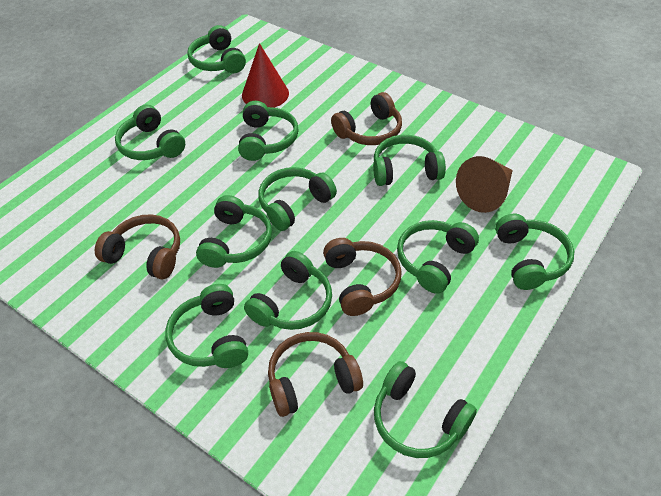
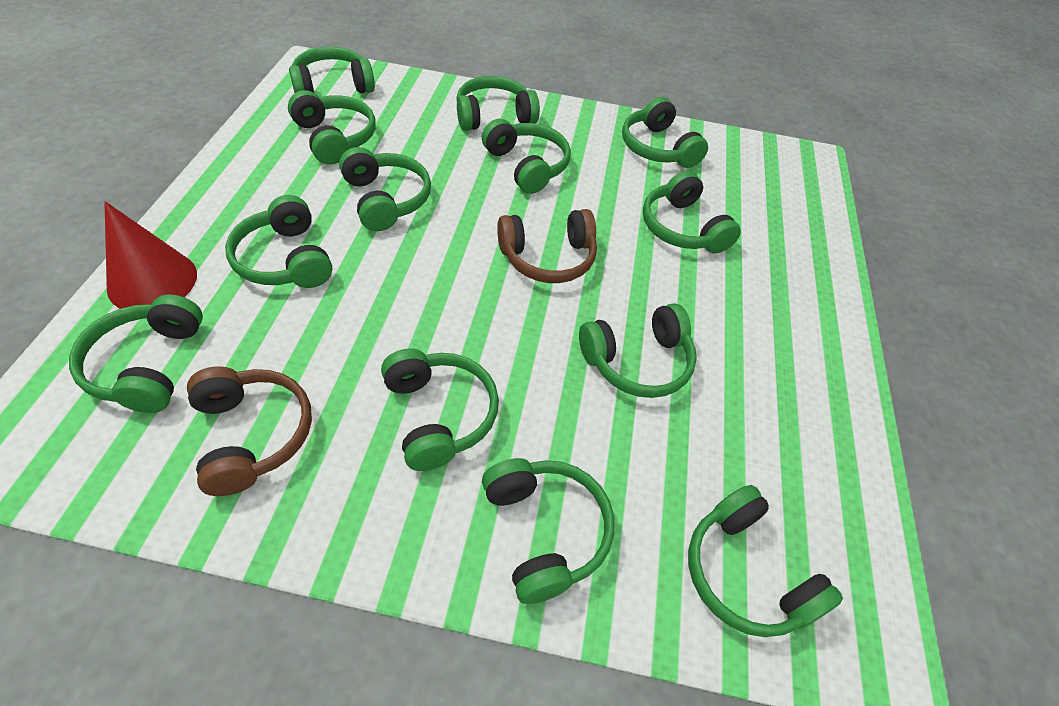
brown cone: [456,156,513,213] = 1 -> none = 0
brown headphones: [95,214,180,279] [268,332,363,417] [323,238,402,316] [331,92,402,145] = 4 -> [187,366,312,496] [497,209,597,283] = 2
green headphones: [115,104,185,160] [165,284,248,368] [187,25,246,73] [196,195,272,268] [238,101,299,161] [244,251,332,330] [258,167,337,231] [373,135,446,186] [374,361,477,458] [397,220,479,294] [495,214,574,290] = 11 -> [69,294,203,413] [225,195,332,288] [288,90,376,165] [289,47,375,93] [339,147,431,231] [381,349,499,471] [456,76,540,131] [482,119,571,194] [482,458,614,604] [579,303,697,398] [622,97,708,168] [643,171,741,254] [688,485,843,637] = 13

